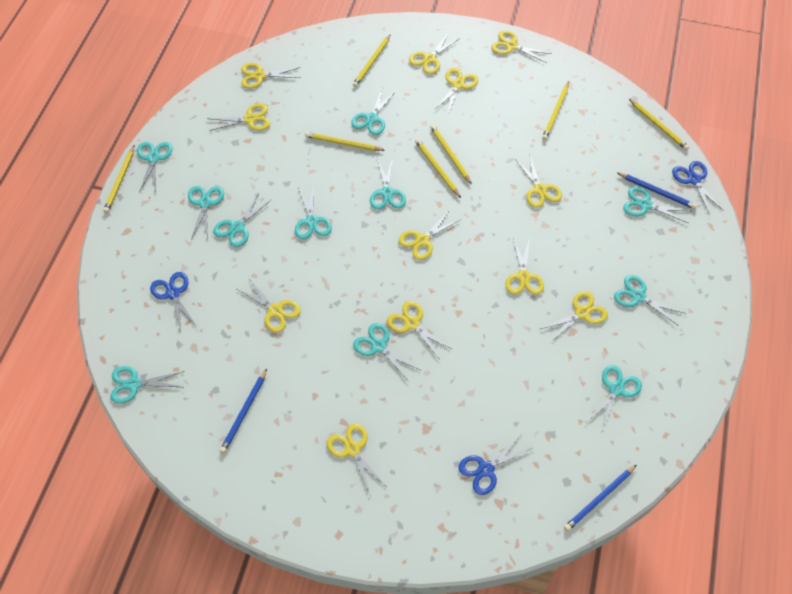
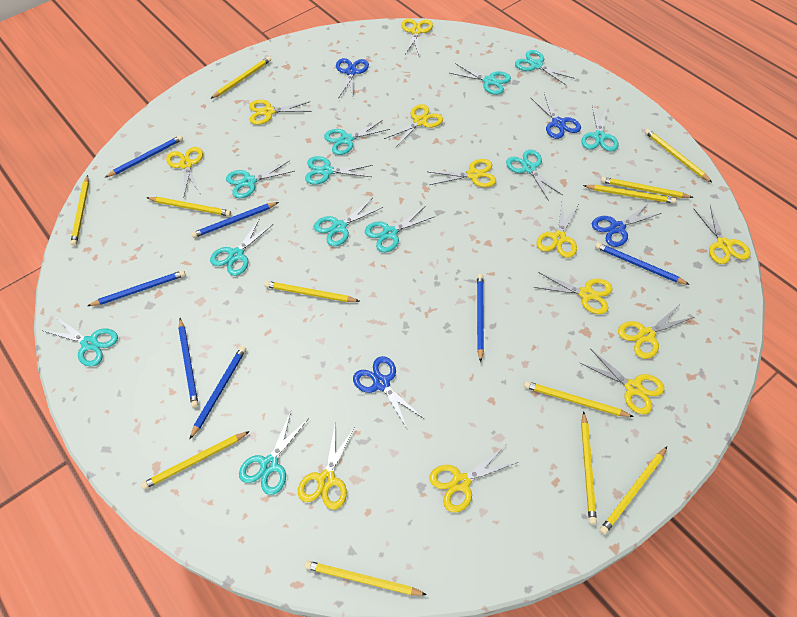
blue pencil: [220,369,267,453] [564,465,637,531] [617,173,697,209] = 3 -> [88,270,186,306] [105,135,183,177] [178,318,198,408] [190,346,246,439] [191,202,279,238] [477,274,484,362] [595,243,690,285] = 7
blue scissors: [150,272,198,333] [458,436,532,495] [672,161,724,215] = 3 -> [336,58,369,100] [353,356,423,429] [530,93,581,139] [592,202,662,247] = 4
turquoise scissors: [111,366,185,404] [137,142,172,192] [188,186,224,239] [213,193,272,247] [295,183,332,239] [351,89,396,135] [353,323,420,382] [370,158,406,209] [586,365,642,431] [614,275,686,326] [623,187,690,223] = 11 -> [44,315,118,367] [210,218,273,276] [226,161,295,198] [239,411,309,495] [305,156,373,185] [314,198,383,246] [324,120,390,155] [365,206,435,252] [450,63,511,95] [506,150,562,201] [515,50,575,86] [581,106,618,152] = 12
yellow pencil: [104,146,134,213] [305,132,385,151] [353,34,391,87] [415,139,461,198] [430,124,472,184] [542,82,569,140] [629,99,689,150] = 7 -> [70,175,89,246] [141,431,250,489] [147,197,231,216] [210,56,271,99] [264,281,359,302] [305,561,427,596] [524,381,634,417] [581,411,597,525] [583,185,676,203] [600,447,667,535] [601,177,694,198] [645,129,712,182] = 12

